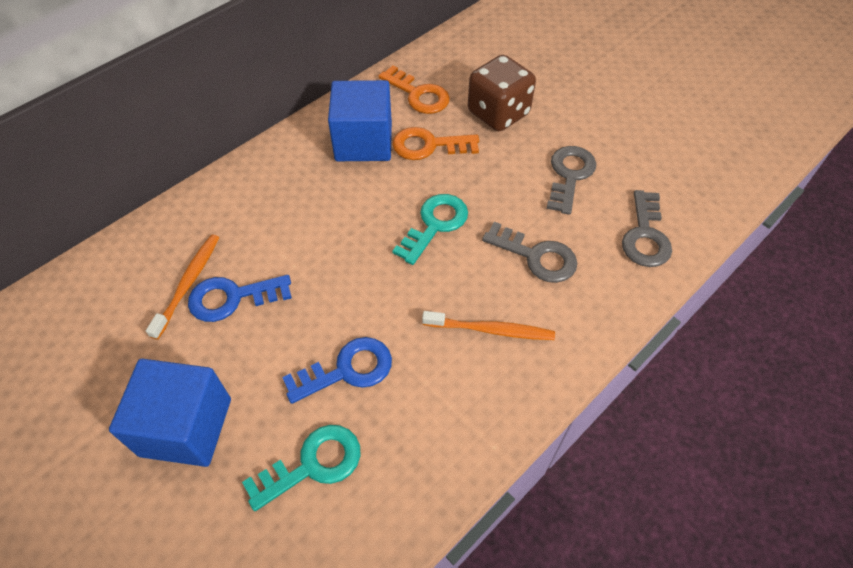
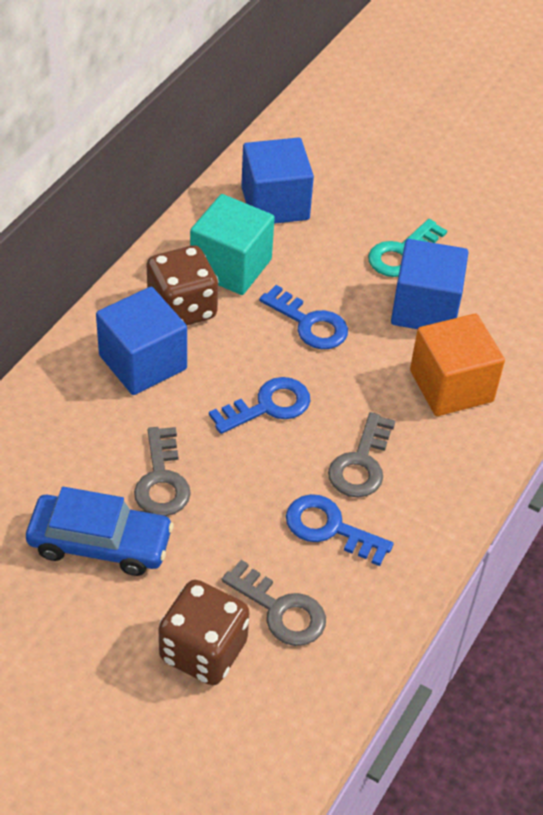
blue car: none = 0 -> [26,487,174,576] = 1
blue cube: [109,359,231,467] [328,80,392,161] = 2 -> [96,287,187,395] [241,137,314,224] [391,239,469,329] = 3
blue key: [188,275,292,322] [282,337,392,404] = 2 -> [209,377,310,434] [259,285,348,349] [286,494,394,566] = 3
brown dice: [468,55,536,131] = 1 -> [147,245,218,325] [158,580,249,685] = 2
orange cube: none = 0 -> [410,314,505,416] = 1
orange key: [379,66,450,114] [392,127,479,160] = 2 -> none = 0
orange toothbrush: [146,235,219,340] [422,311,555,340] = 2 -> none = 0
turquoise cube: none = 0 -> [190,194,275,295] = 1
turquoise key: [242,425,361,511] [393,194,468,265] = 2 -> [368,219,447,277] = 1

